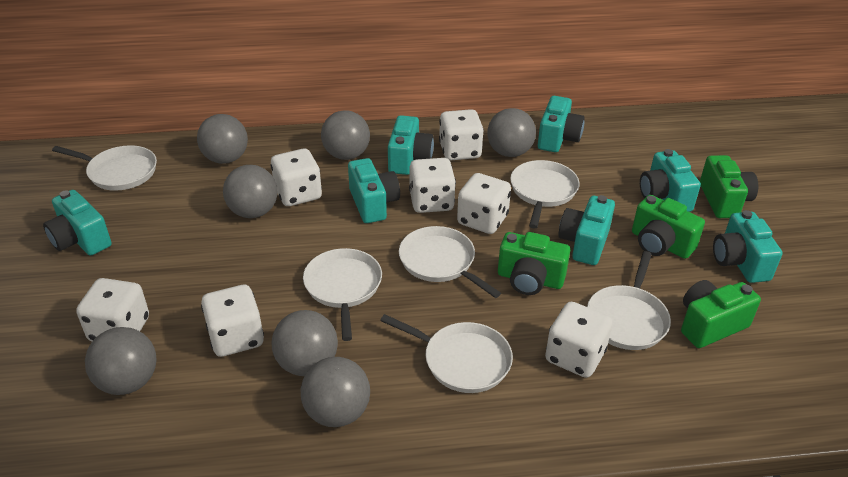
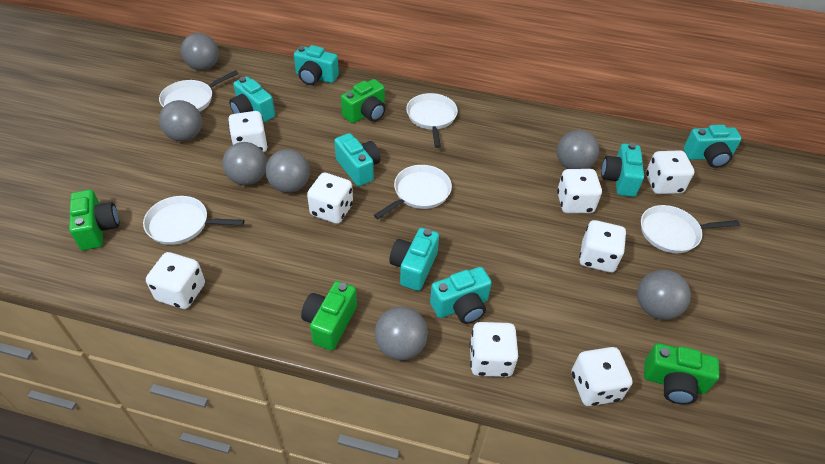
white dice: [76,278,149,341] [201,285,264,357] [271,149,322,206] [409,158,456,213] [439,109,484,161] [457,173,511,234] [545,302,613,378] = 7 -> [146,252,205,309] [228,111,268,152] [307,173,353,224] [470,322,519,377] [557,169,602,214] [572,347,633,406] [579,220,626,273] [646,150,694,194] = 8
white pan: [52,145,157,191] [303,248,382,341] [380,314,513,393] [399,226,501,298] [510,160,580,228] [587,251,671,350] = 6 -> [143,196,245,245] [159,70,238,112] [374,165,452,219] [406,93,458,148] [641,205,740,253] = 5

